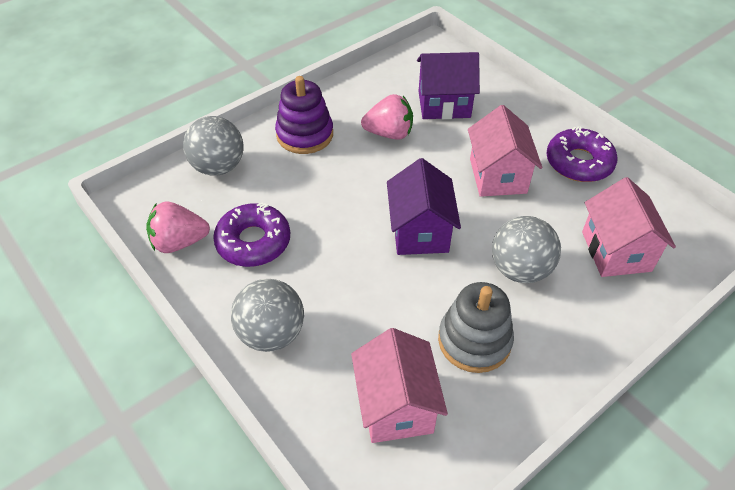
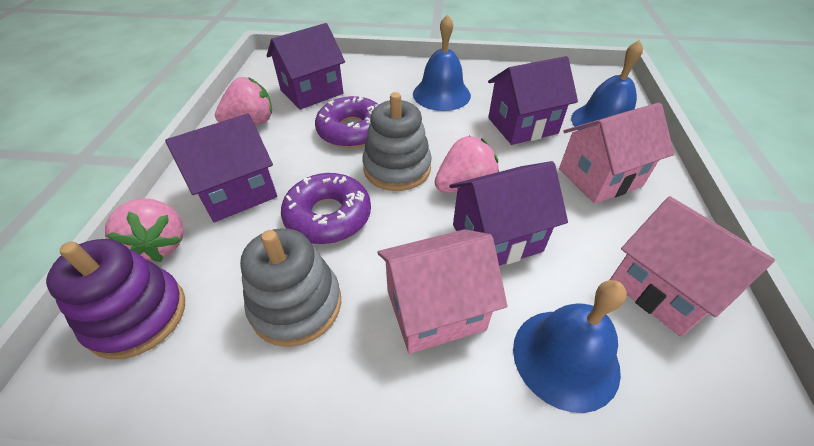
blue bell: none = 0 -> [413,14,471,111] [513,280,627,413] [571,40,643,130] = 3
grey ball: [183,116,244,176] [231,279,304,352] [492,216,561,283] = 3 -> none = 0
grey stacking toy: [438,282,514,373] = 1 -> [240,228,341,347] [362,92,432,191] = 2
pink strawberry: [146,201,210,253] [361,94,413,140] = 2 -> [105,198,184,262] [215,77,272,125] [435,136,499,193] = 3
purple house: [387,158,461,255] [417,52,480,119] = 2 -> [165,113,277,222] [267,23,345,110] [449,161,568,266] [488,56,578,145] = 4

